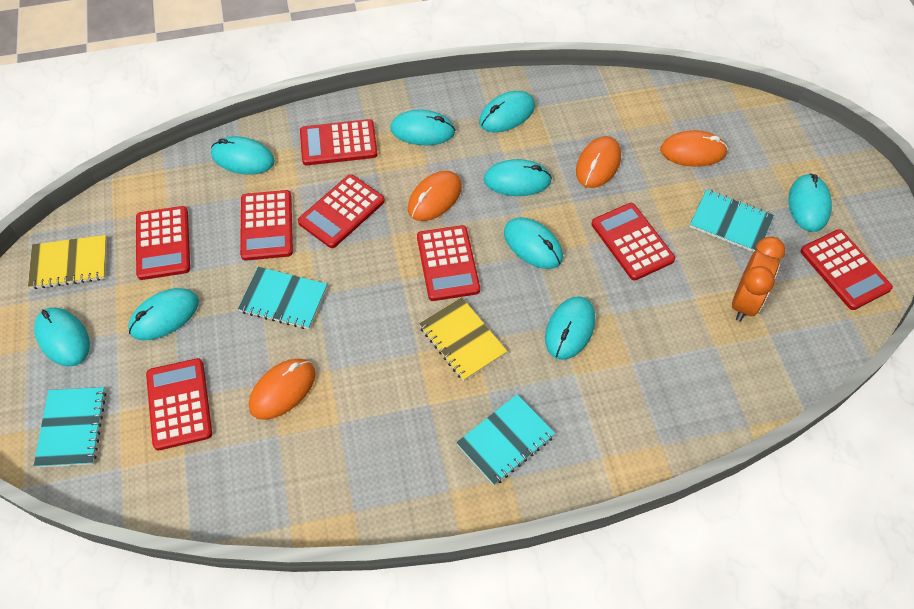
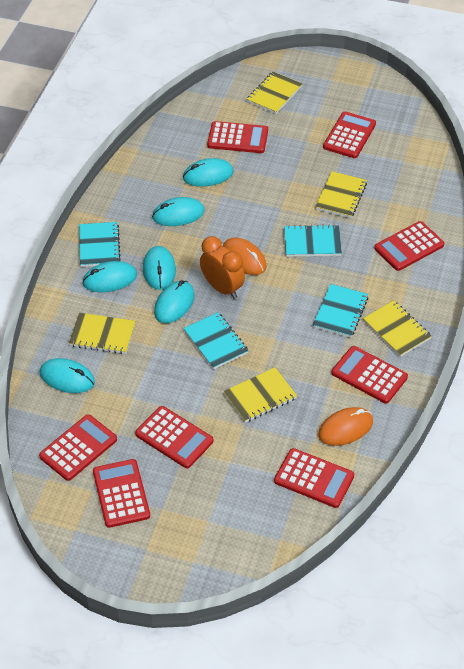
orange mouse: [249,358,315,420] [408,171,462,221] [576,136,621,188] [660,130,728,167] = 4 -> [223,238,267,275] [318,407,373,446] = 2
turquoise mouse: [34,307,90,366] [128,288,199,340] [211,136,275,175] [390,110,455,145] [479,91,535,132] [484,159,552,196] [504,217,563,269] [545,296,595,360] [788,174,832,232] = 9 -> [40,358,95,393] [82,261,137,292] [143,246,176,290] [152,197,205,226] [154,280,195,323] [183,158,234,187] = 6
yellow notebook: [28,235,107,289] [419,297,507,381] = 2 -> [69,313,136,354] [224,367,297,423] [247,72,302,114] [315,171,367,218] [363,300,432,357] = 5

